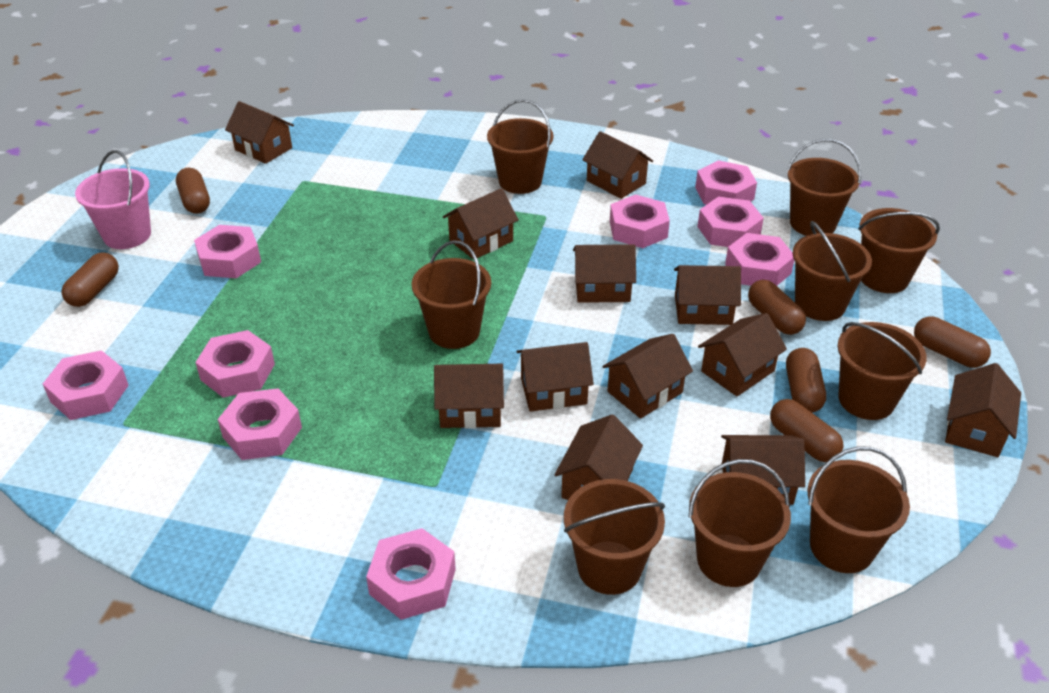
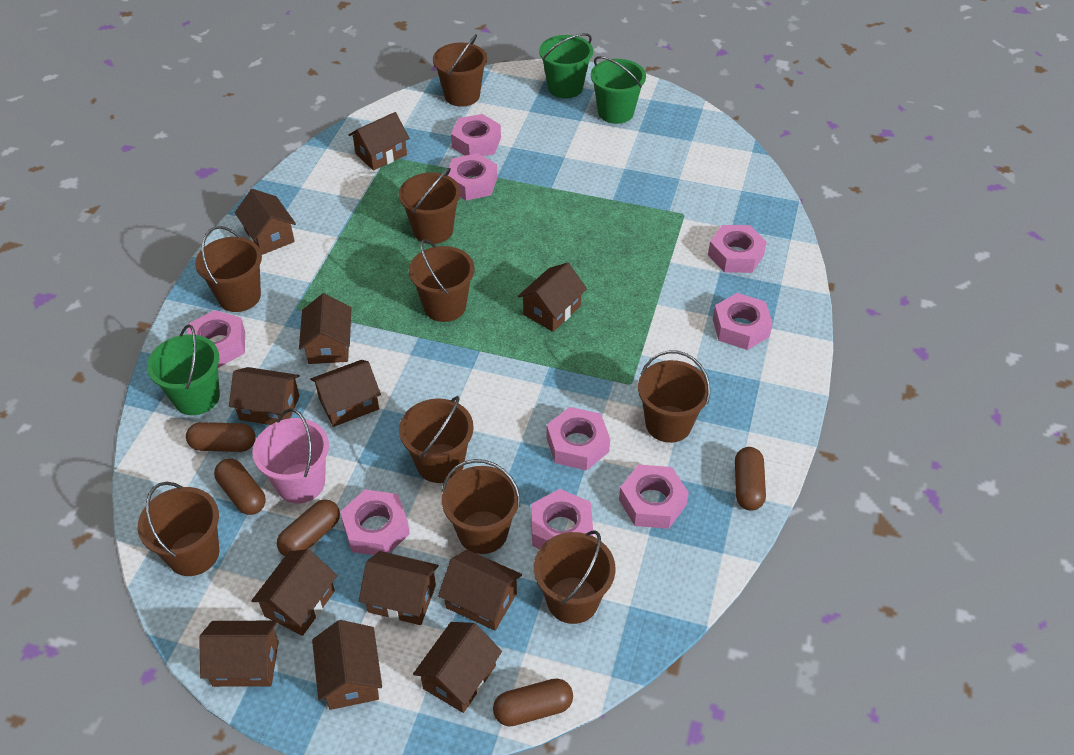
brown capsule: [61,252,119,307] [176,168,210,214] [748,280,806,335] [770,399,844,462] [786,348,826,413] [914,316,991,368] = 6 -> [186,422,256,452] [214,458,266,515] [277,500,340,556] [493,679,573,726] [735,447,766,511] = 5
green bucket: none = 0 -> [147,324,220,415] [539,33,593,98] [591,56,646,124] = 3

